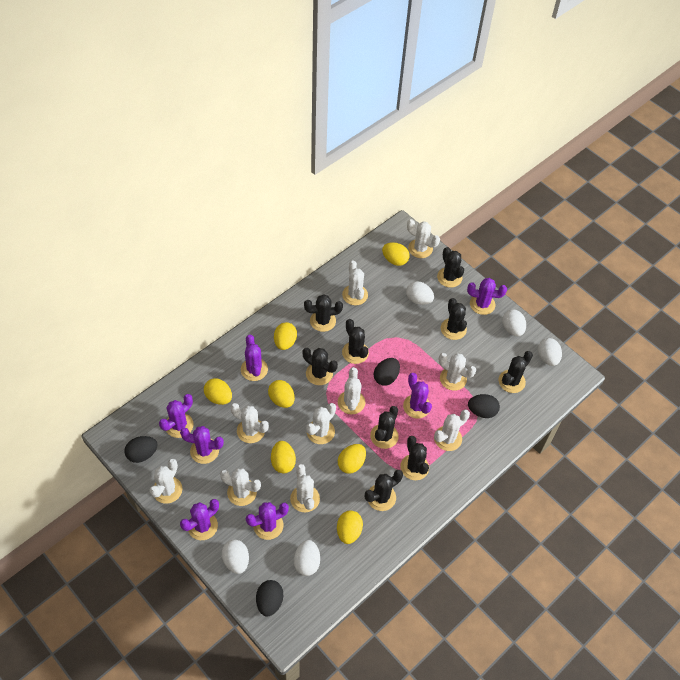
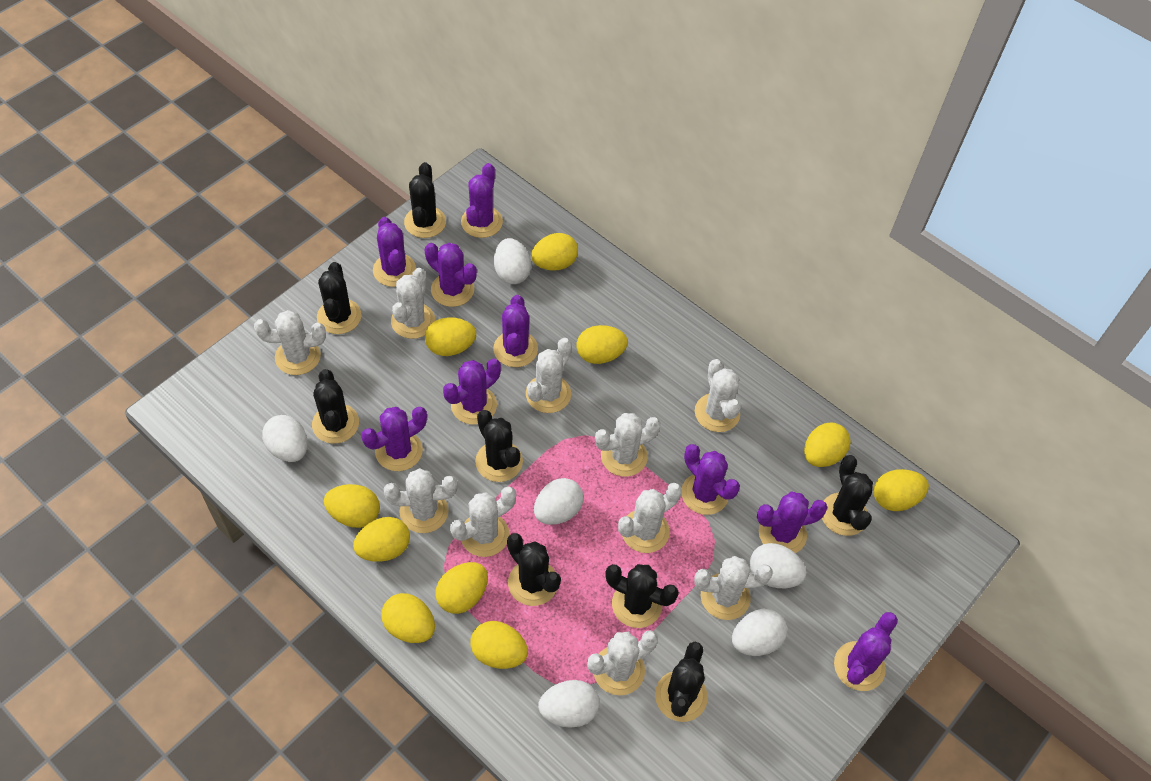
black cactus: [303,348,338,385] [304,294,343,332] [342,319,369,364] [365,470,403,511] [370,406,399,449] [400,436,429,480] [437,247,464,288] [441,298,467,340] [499,351,533,393] = 9 -> [312,369,359,444] [317,262,362,334] [404,162,446,238] [475,410,523,482] [507,533,561,606] [605,564,679,628] [655,642,708,722] [822,455,873,536] = 8
black egg: [124,436,158,463] [256,580,283,617] [374,358,400,386] [468,394,500,418] = 4 -> none = 0
purple cactus: [159,394,194,438] [180,426,224,464] [180,499,219,540] [241,335,268,381] [246,502,289,540] [403,373,432,419] [467,278,507,315] = 7 -> [361,407,427,471] [373,217,416,287] [425,243,477,307] [443,358,501,425] [461,163,503,238] [493,295,538,367] [682,444,740,515] [757,491,828,553] [834,612,898,691] = 9
white egg: [222,540,249,574] [294,540,320,576] [406,281,434,305] [502,309,526,336] [538,338,562,366] = 5 -> [262,415,308,462] [494,238,531,284] [534,478,583,525] [538,680,600,728] [732,609,787,656] [750,543,806,588] = 6
yellow egg: [204,378,232,405] [268,380,295,408] [271,441,296,473] [274,322,297,350] [337,511,363,544] [338,444,366,474] [382,242,410,266] = 7 -> [324,484,380,528] [353,517,410,562] [381,593,435,643] [425,317,476,356] [435,562,488,614] [470,621,528,669] [531,233,578,271] [577,325,628,364] [804,422,851,467] [874,469,929,511] = 10

